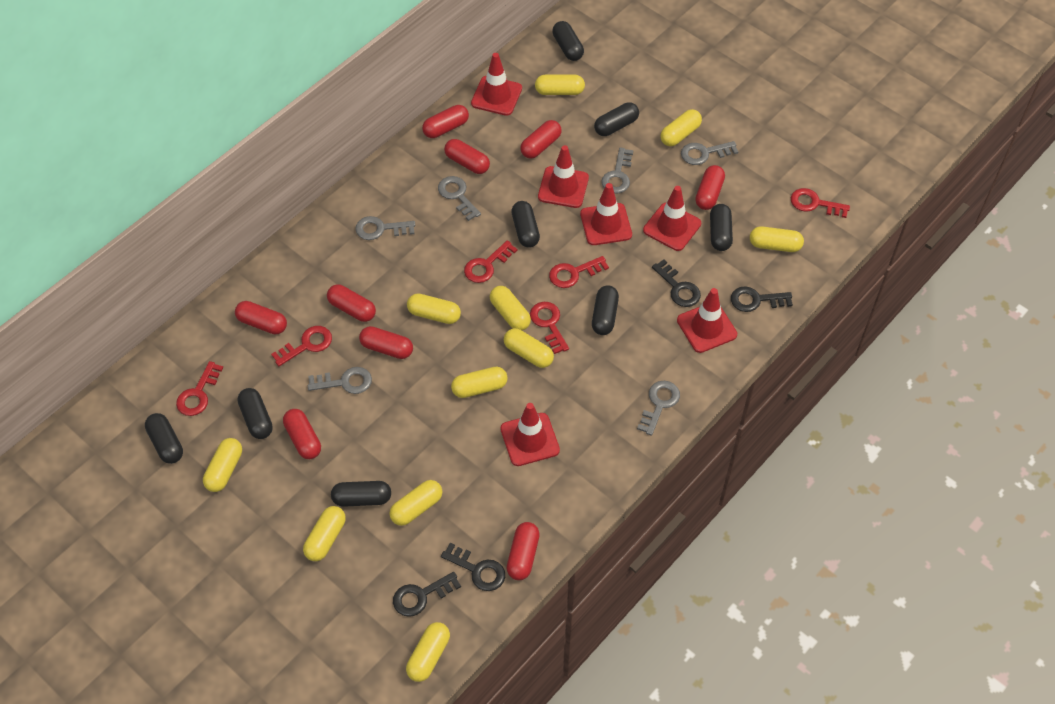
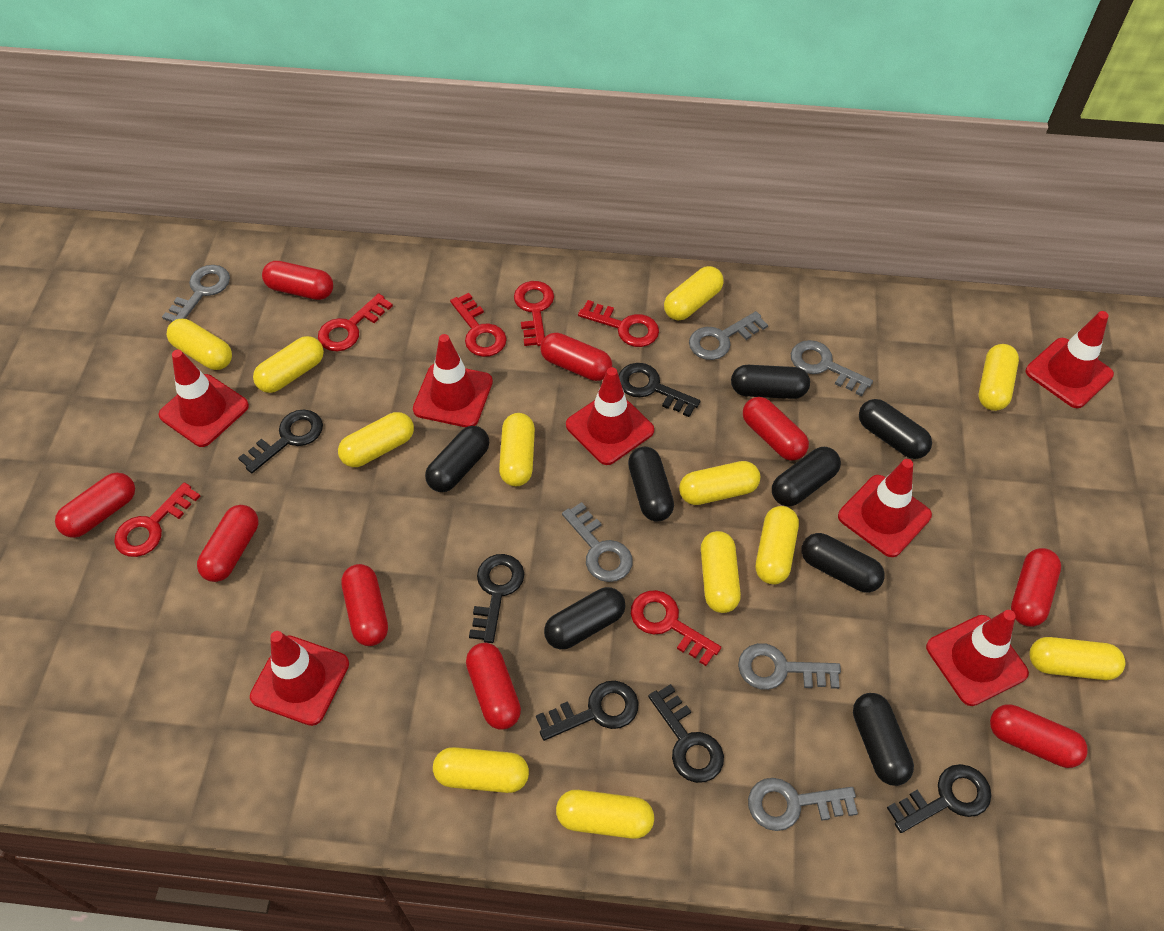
black key: [393,572,461,617] [441,543,505,591] [652,259,701,307] [731,287,793,312] = 4 -> [238,409,323,473] [469,554,524,643] [536,681,639,741] [619,363,700,417] [648,684,724,783] [887,764,991,833] = 6
red traffic cone: [471,53,522,116] [500,403,560,466] [538,145,589,208] [580,183,632,245] [643,186,701,251] [677,288,737,353] = 6 -> [159,350,249,447] [250,631,349,726] [413,334,493,427] [566,367,654,465] [838,459,932,557] [926,610,1029,706] [1026,311,1114,408] = 7
yellow capsule: [203,438,242,492] [303,506,346,561] [389,480,442,526] [406,622,450,682] [407,293,461,324] [451,367,508,398] [490,286,531,330] [504,328,554,368] [535,75,585,95] [661,109,702,146] [750,226,804,252] = 11 -> [167,319,232,370] [253,336,324,393] [338,412,414,467] [433,747,529,793] [499,413,535,486] [556,790,654,839] [664,266,724,321] [679,461,760,505] [701,531,741,613] [756,506,799,584] [979,344,1019,411] [1029,637,1125,680] = 12

